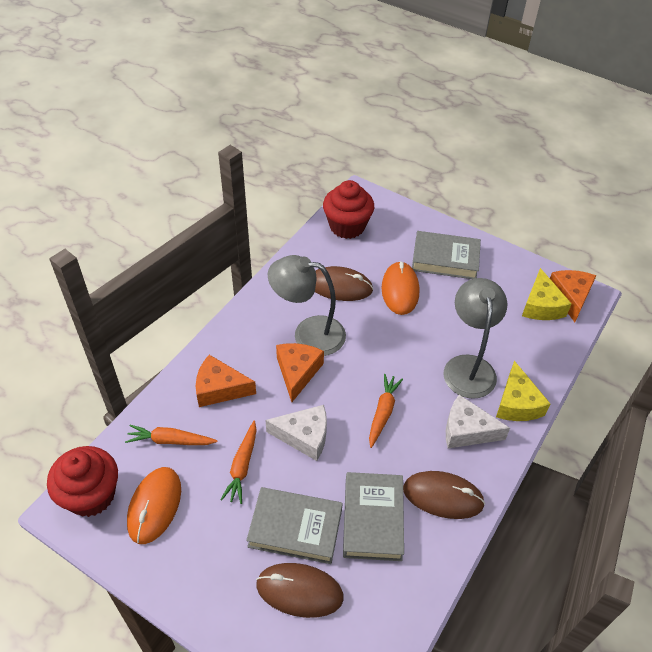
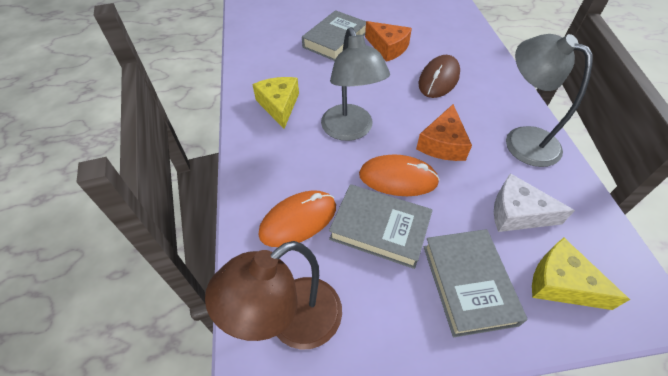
brown lamp: none = 0 -> [205,241,342,350] = 1
brown mouse: [256,563,344,618] [315,266,373,301] [403,471,485,519] = 3 -> [419,55,460,98] = 1
orange carrot: [125,425,218,445] [220,421,257,504] [369,374,403,448] = 3 -> none = 0
orange cheese: [196,355,256,407] [276,343,324,402] [550,270,596,322] = 3 -> [365,21,412,62] [416,104,472,161] = 2
red cupcake: [47,446,118,517] [323,180,374,239] = 2 -> none = 0
white cheese: [265,405,327,461] [446,395,510,448] = 2 -> [494,173,575,232] = 1

